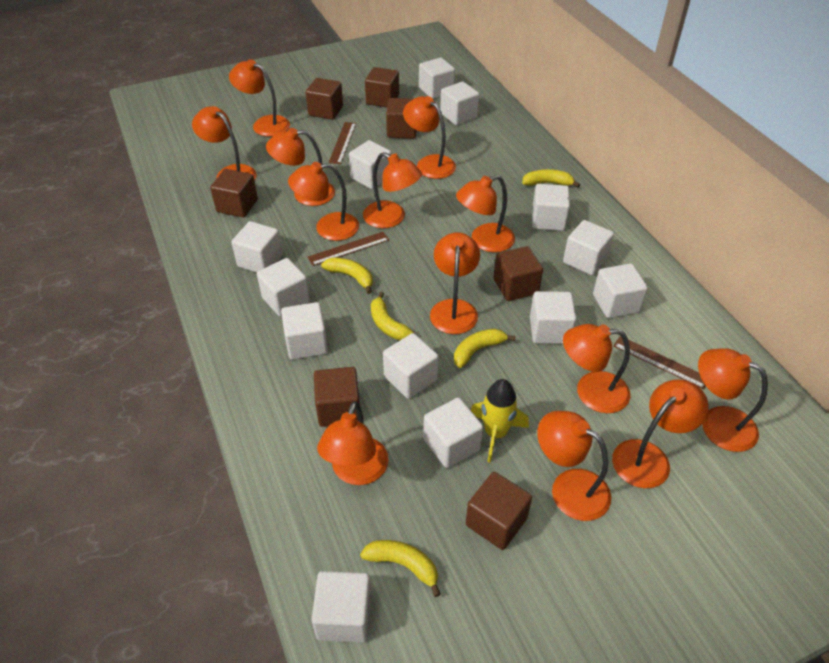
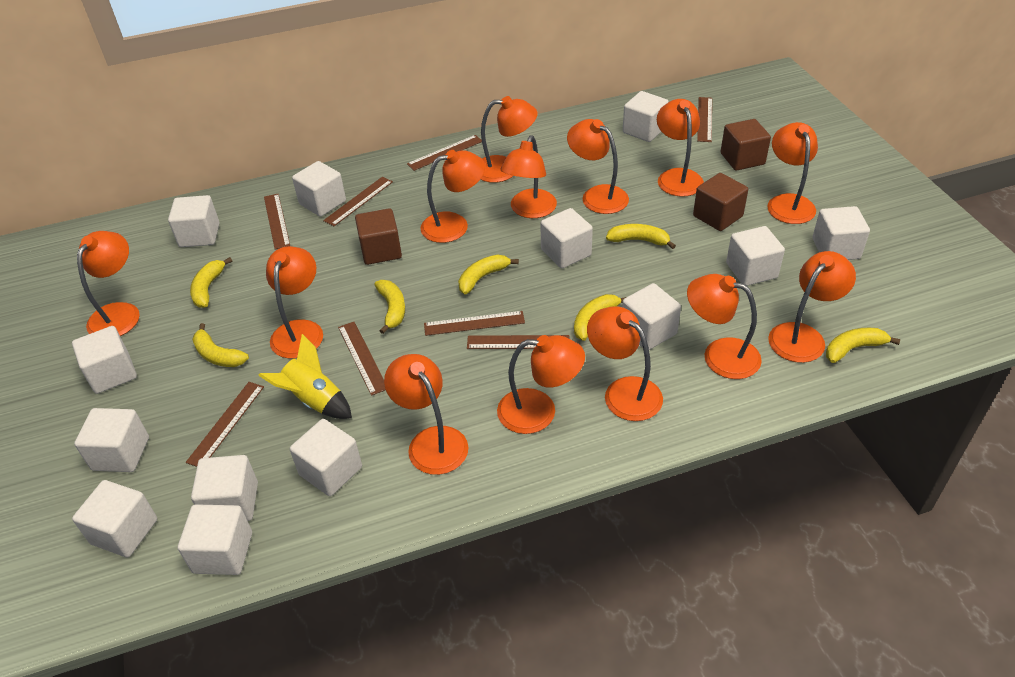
brown cube: [210,169,258,217] [306,78,343,120] [314,367,360,427] [365,67,399,108] [386,98,417,139] [466,472,532,550] [493,246,543,301] = 7 -> [355,208,402,265] [693,173,748,231] [721,119,771,171] = 3
brown ruler: [308,232,389,266] [329,122,356,164] [613,336,706,389] = 3 -> [186,382,264,467] [264,194,290,249] [323,177,393,226] [338,322,386,396] [407,135,482,171] [424,311,525,336] [467,335,570,349] [697,97,712,142] = 8
yellow banana: [321,257,373,294] [360,540,441,597] [371,292,414,340] [454,329,516,368] [522,169,580,188] = 5 -> [190,257,232,308] [192,323,249,367] [374,280,405,334] [458,254,519,294] [574,294,626,341] [606,224,676,249] [826,328,900,363] = 7

